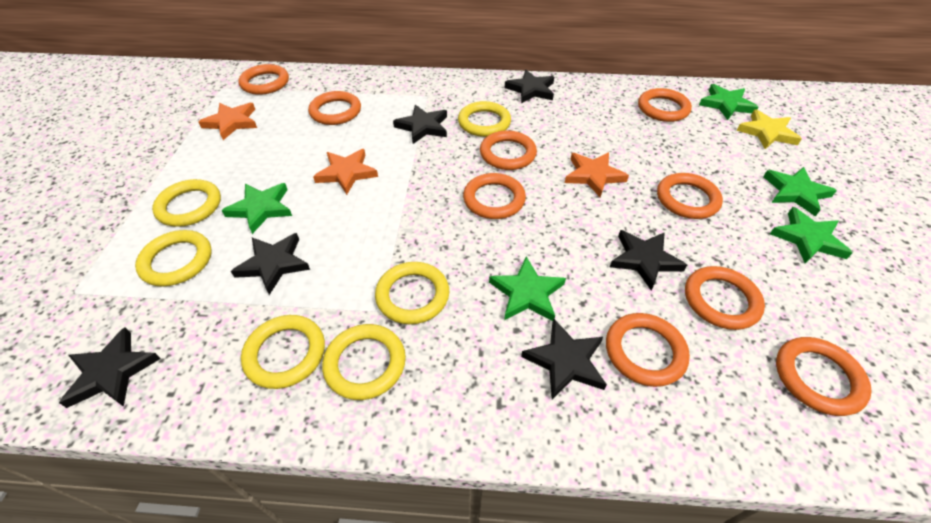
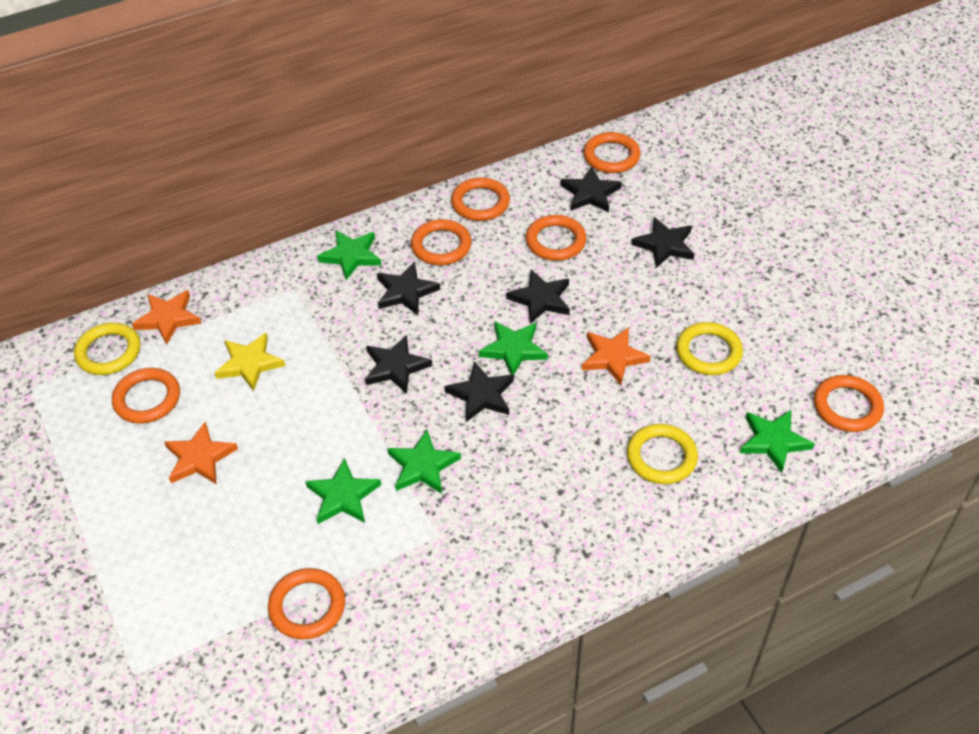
orange ring: [238,64,289,95] [308,91,361,125] [463,173,526,219] [480,130,537,170] [606,313,690,387] [638,88,692,122] [657,173,723,219] [685,266,765,330] [776,337,872,416] = 9 -> [112,368,180,424] [268,568,345,640] [411,219,471,265] [451,177,510,221] [526,215,586,261] [584,132,640,173] [814,375,884,432] = 7
yellow ring: [135,230,212,286] [152,179,221,227] [241,315,325,389] [322,324,406,400] [375,262,449,324] [458,101,511,137] = 6 -> [74,323,140,375] [627,424,698,484] [676,322,743,375] = 3

